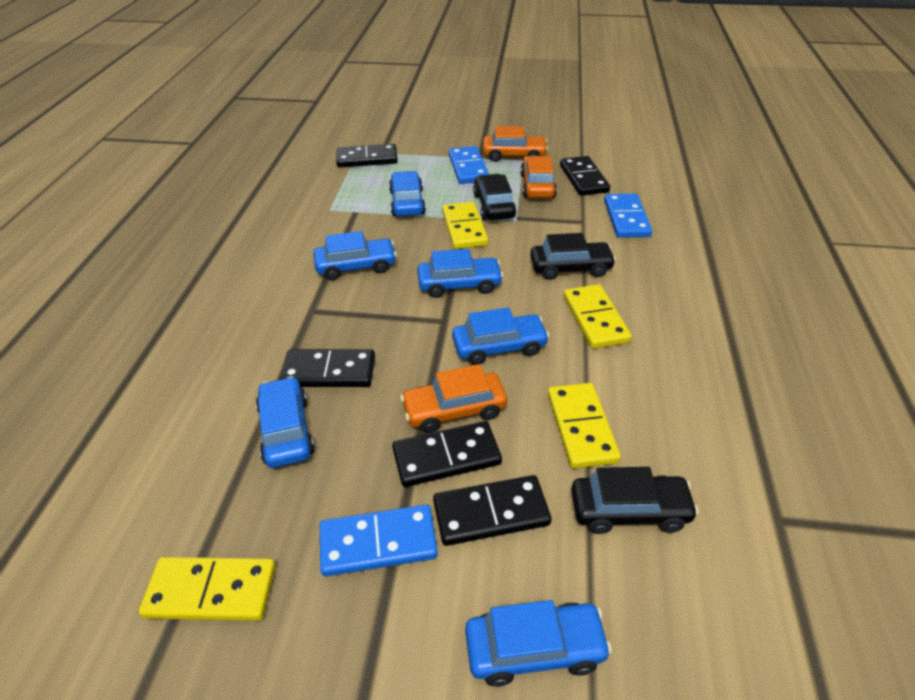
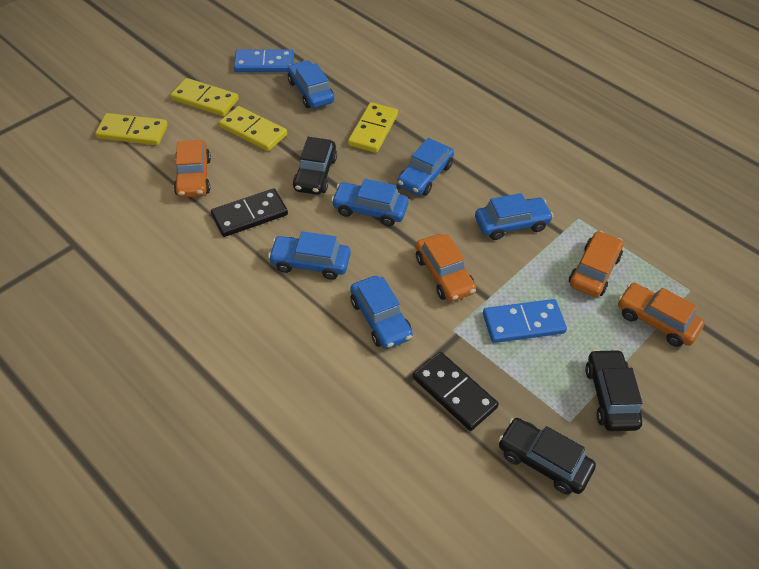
black domino: [279,349,375,387] [336,144,398,168] [392,421,502,487] [433,475,552,546] [560,156,610,196] = 5 -> [211,189,288,237] [413,352,499,431] = 2
blue domino: [320,505,438,576] [448,146,489,184] [604,193,652,238] = 3 -> [234,49,294,72] [483,299,567,343] = 2
orange car: [400,364,507,433] [483,126,548,162] [520,156,557,198] = 3 -> [174,140,211,198] [416,234,476,302] [569,231,623,297] [618,283,705,347] = 4

